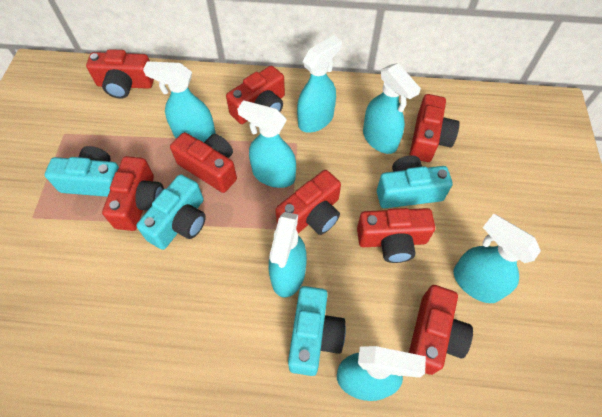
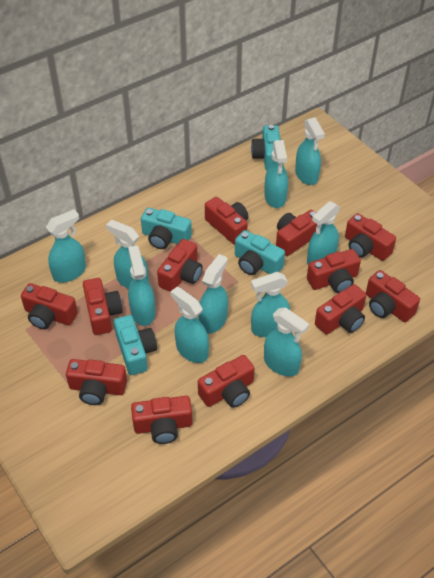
red camera: [86,49,154,99] [102,156,164,231] [170,132,237,193] [226,66,285,124] [275,170,341,235] [357,208,435,263] [409,285,473,375] [410,94,460,162] = 8 -> [21,283,78,329] [66,359,127,405] [83,278,123,335] [131,396,193,444] [157,239,202,292] [198,355,255,408] [205,197,248,245] [276,210,317,256] [307,249,361,293] [315,284,366,335] [345,213,396,261] [366,270,420,322] = 12
turquoise spray bottle: [143,61,216,142] [237,100,296,188] [269,212,307,297] [297,35,342,133] [337,346,426,401] [363,63,421,154] [453,214,541,303] = 7 -> [46,209,86,283] [106,220,149,289] [128,245,155,326] [170,286,209,363] [198,254,228,334] [251,272,290,337] [264,140,288,208] [264,307,309,377] [295,117,325,185] [307,201,340,264] = 10

